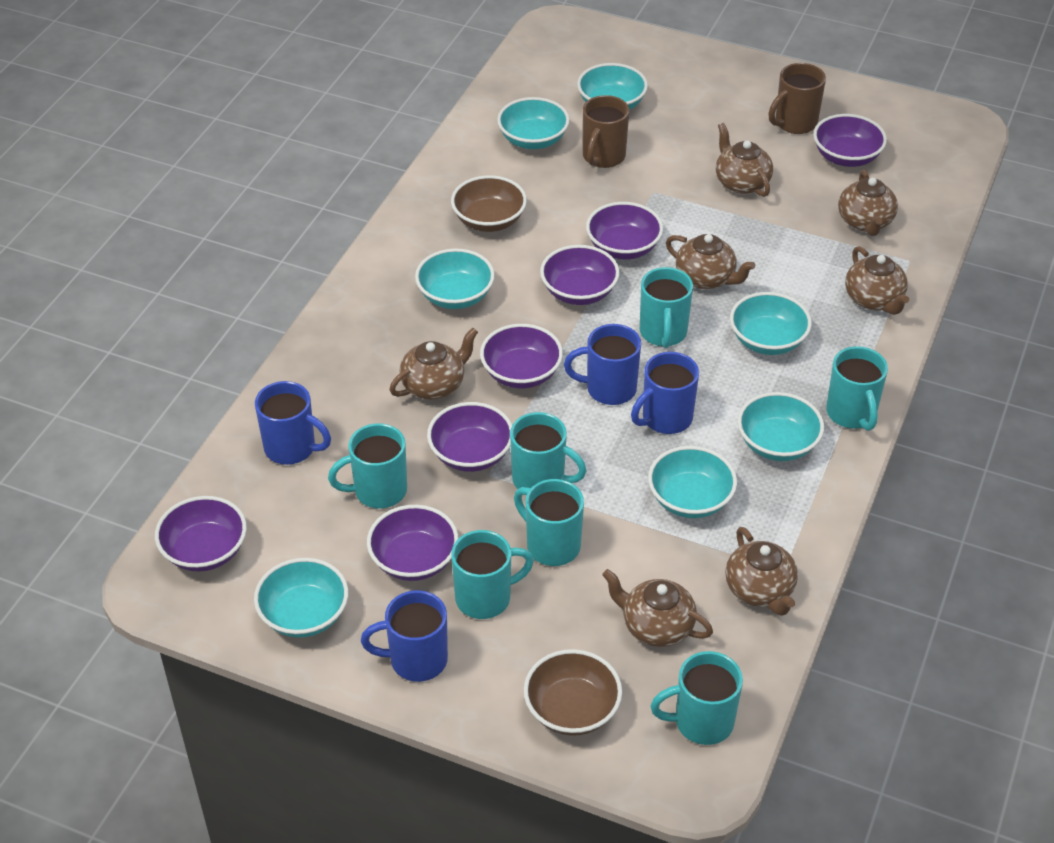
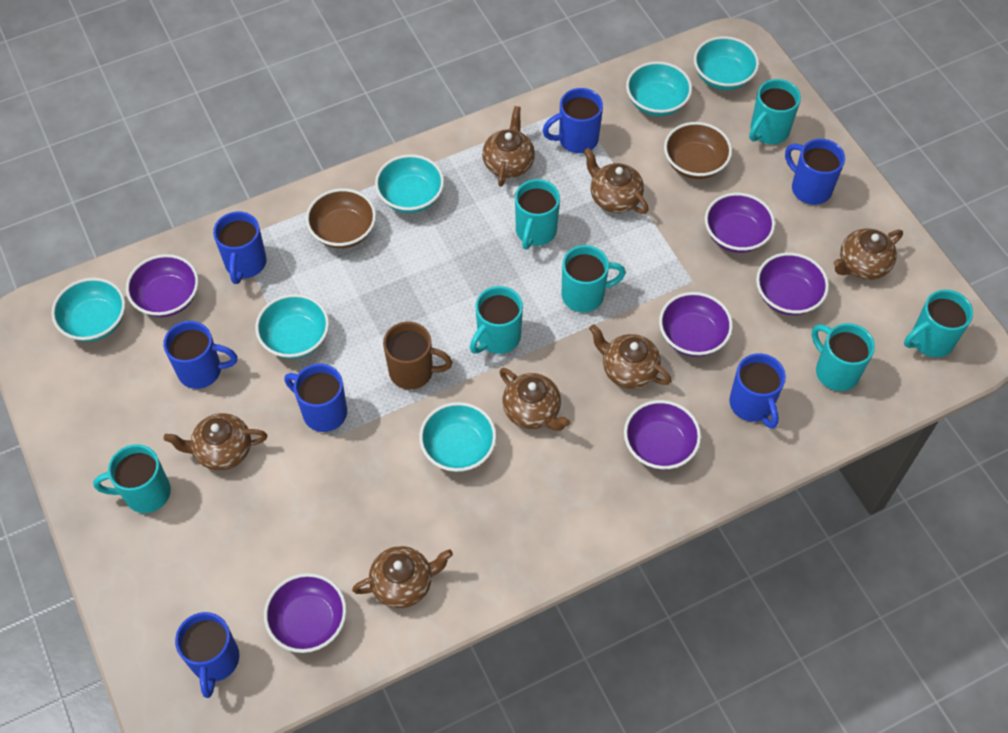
blue mug: [255,381,331,465] [361,590,448,682] [564,324,641,405] [631,352,699,434] = 4 -> [163,321,237,389] [175,612,239,698] [213,211,267,284] [284,364,347,432] [542,88,603,153] [729,353,786,429] [785,139,845,205] = 7
brown mug: [583,95,629,168] [768,63,826,134] = 2 -> [383,322,452,390] = 1
purple bowl: [155,496,247,572] [367,505,458,581] [427,402,512,472] [480,324,563,389] [540,245,620,305] [586,202,663,260] [813,114,887,167] = 7 -> [126,254,199,317] [264,573,347,653] [624,400,701,470] [659,292,733,357] [705,193,775,253] [756,252,829,315] = 6
turquoise bowl: [254,558,348,638] [415,249,495,309] [497,97,570,149] [577,63,648,110] [648,446,737,518] [730,292,812,355] [738,392,824,461] = 7 -> [51,278,126,342] [255,294,329,359] [375,154,444,213] [419,402,496,472] [626,61,692,116] [694,36,759,90] = 6

